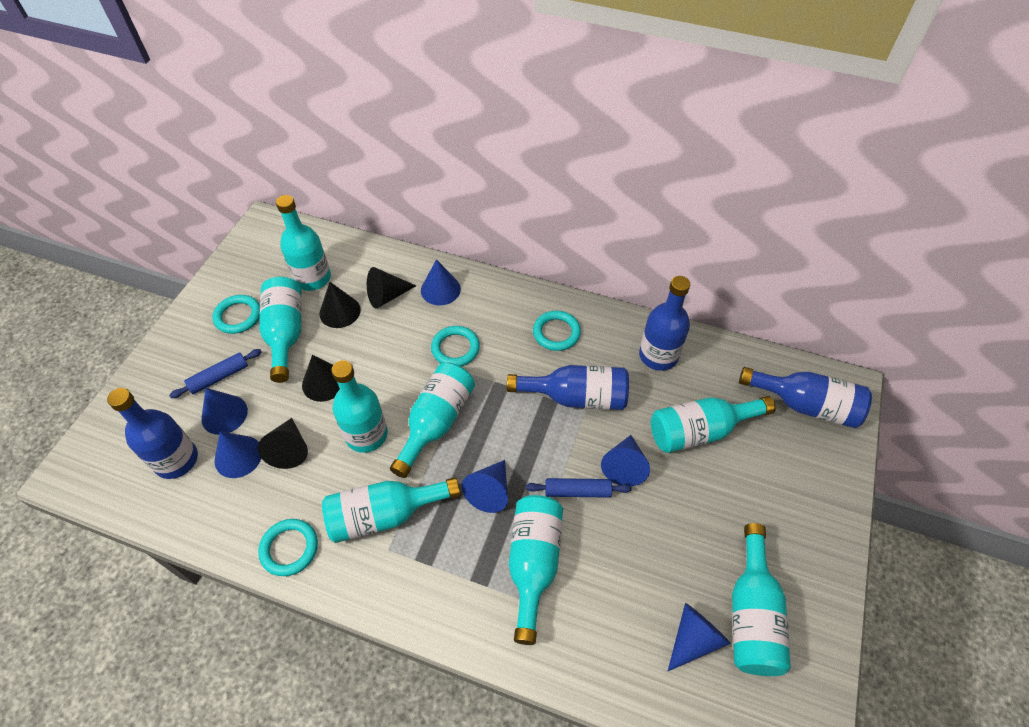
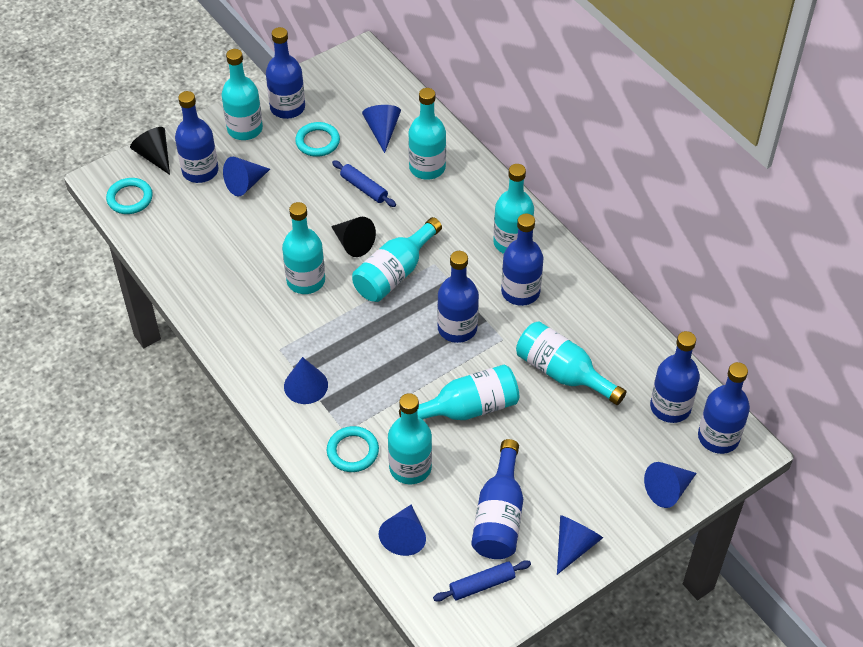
black cone: [258,418,308,469] [302,355,340,402] [319,282,361,328] [367,267,416,308] = 4 -> [130,127,170,175] [331,217,376,257] = 2
blue bottle: [107,388,198,479] [507,365,629,410] [639,276,690,371] [739,367,872,428] = 4 -> [175,91,218,183] [266,27,305,119] [437,251,479,343] [471,439,523,559] [501,214,543,306] [650,331,700,423] [698,362,750,454] = 7
turquoise ring: [212,295,260,334] [258,519,318,576] [431,326,480,366] [533,311,581,351] = 4 -> [106,178,153,214] [295,122,340,157] [327,426,379,472] = 3

